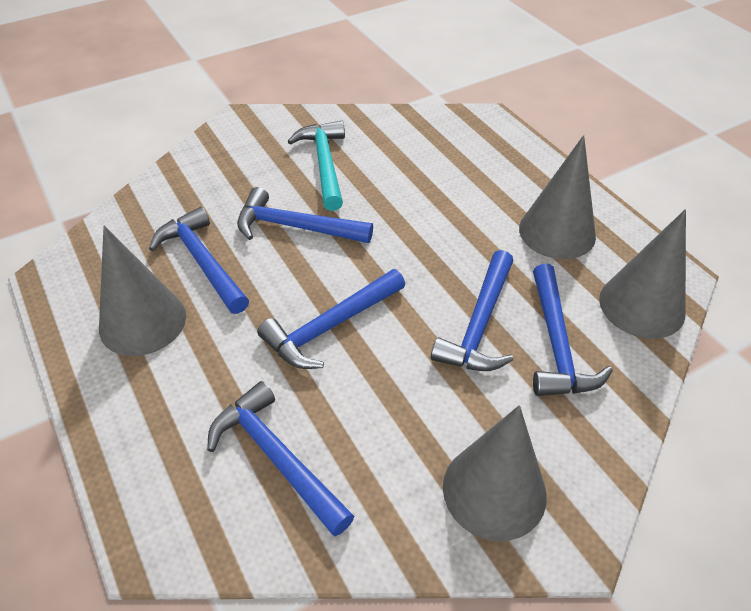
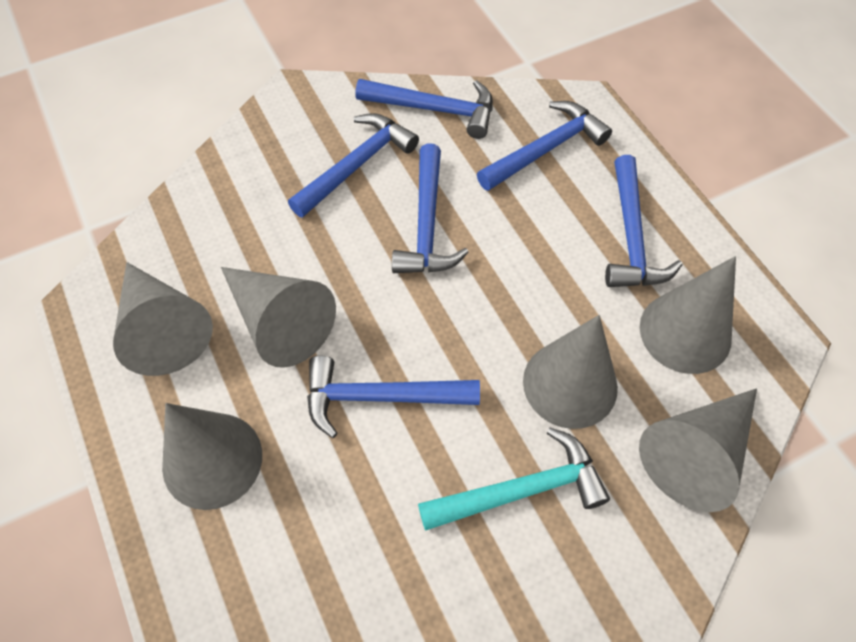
grey cone: [99,226,186,356] [443,405,547,541] [519,135,596,259] [599,209,686,339] = 4 -> [113,262,213,376] [162,403,262,510] [221,267,336,368] [523,315,618,429] [639,388,757,512] [640,256,736,374] = 6

